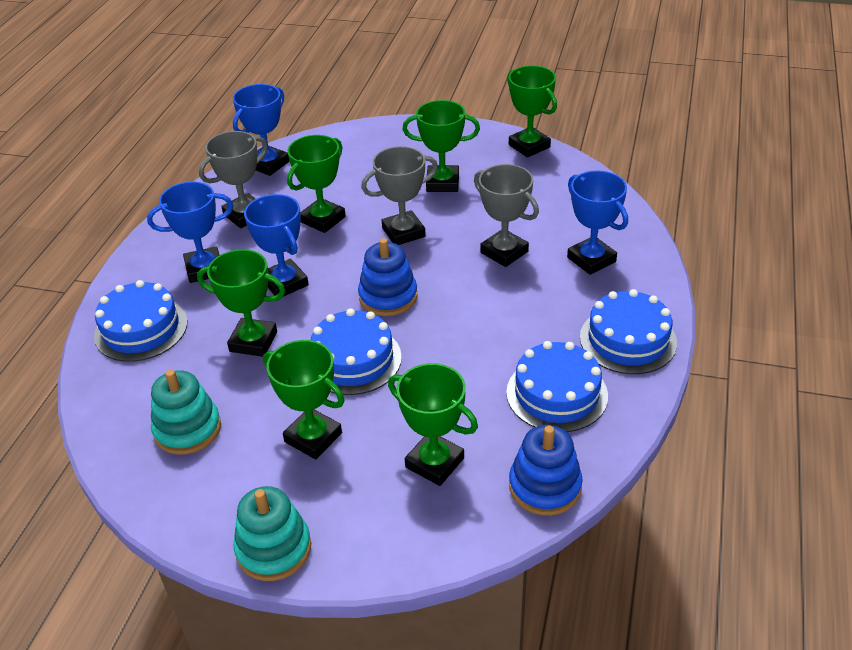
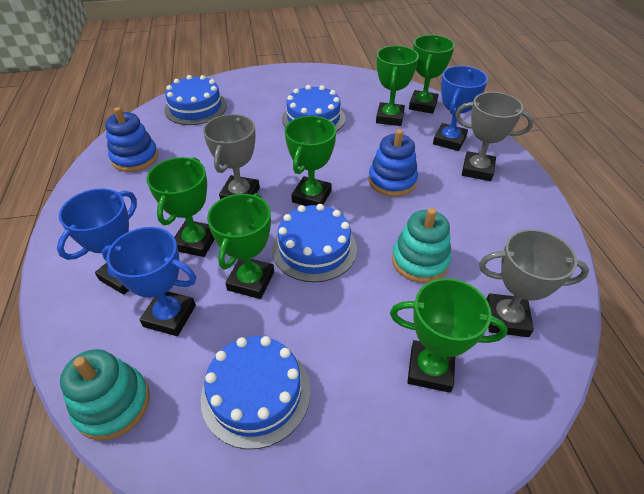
blue trophy: [147,182,233,283] [233,84,289,176] [244,194,309,296] [567,170,628,275] = 4 -> [57,188,137,295] [102,227,196,336] [433,66,488,151] = 3

